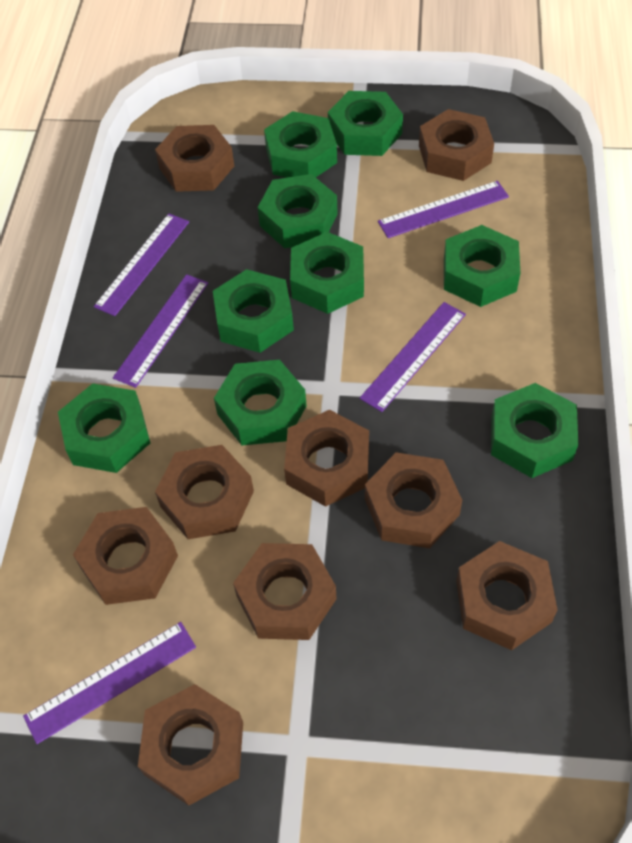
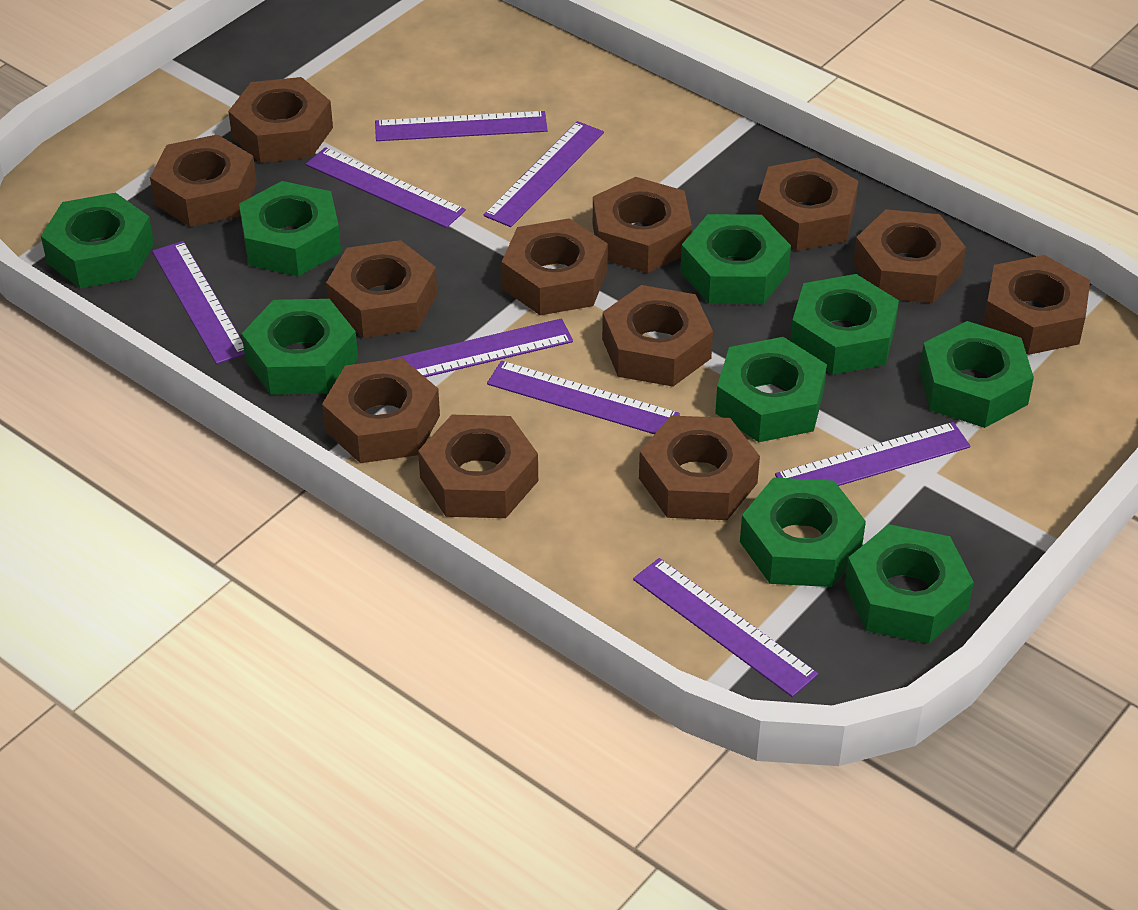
brown nut: [73,507,178,605] [138,684,243,806] [155,125,234,192] [155,445,254,539] [233,543,337,640] [284,410,369,507] [365,452,462,548] [419,109,494,181] [456,541,558,650] = 9 -> [150,134,257,227] [228,77,333,163] [322,358,440,463] [326,240,437,338] [418,415,538,518] [502,218,608,315] [593,177,692,273] [602,285,713,387] [639,416,760,520] [757,158,858,251] [853,209,966,303] [983,255,1090,355] = 12
purple ruler: [23,622,196,744] [94,214,189,316] [113,274,208,388] [359,302,466,412] [378,181,509,238] = 5 -> [152,241,245,364] [306,147,466,228] [375,111,548,141] [387,318,573,377] [484,121,604,227] [487,361,680,434] [633,558,818,697] [775,422,971,486] = 8

